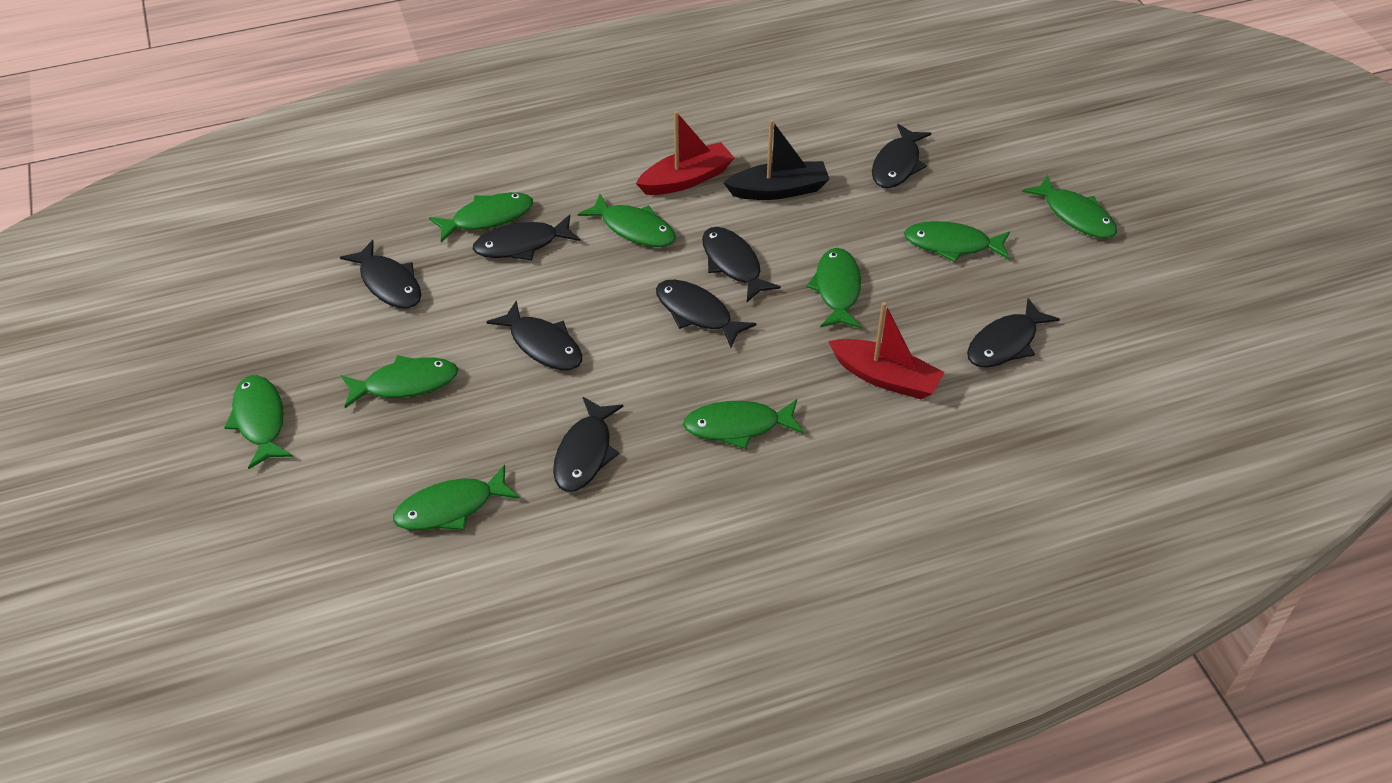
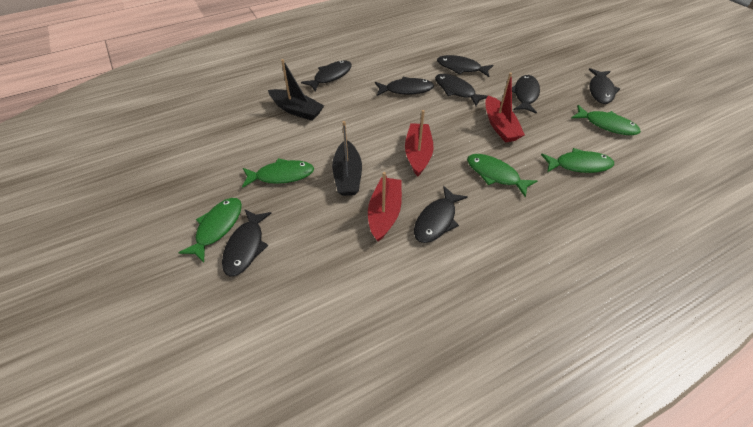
black boat: [723,120,830,200] = 1 -> [268,59,324,121] [332,121,362,196] = 2
green fish: [224,375,293,469] [341,355,458,408] [393,464,520,530] [429,192,533,243] [578,194,676,247] [683,399,804,449] [806,248,861,328] [904,221,1010,262] [1022,175,1117,238] = 9 -> [178,198,242,263] [242,158,314,188] [467,154,537,197] [541,148,614,173] [571,105,641,135] = 5
red boat: [636,111,735,195] [828,302,945,399] = 2 -> [368,172,402,242] [405,110,434,177] [485,73,525,143] = 3

